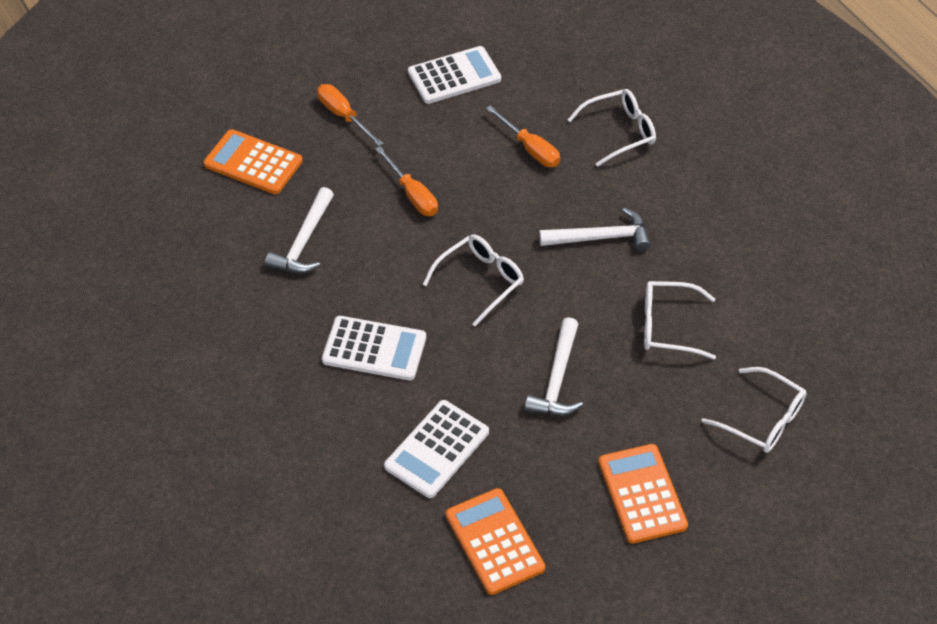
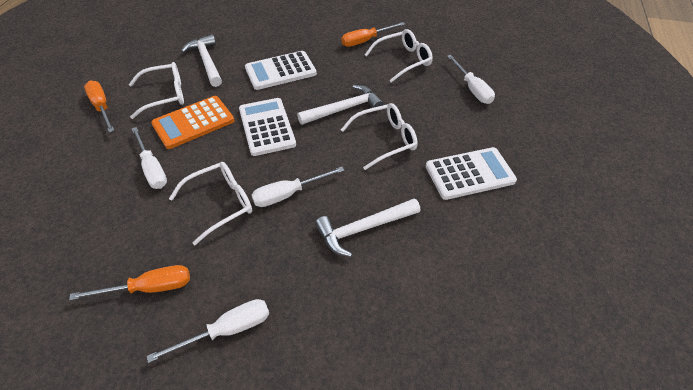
orange calculator: [203,129,303,194] [446,488,545,595] [598,444,688,544] = 3 -> [151,96,235,149] = 1
white screwdriver: none = 0 -> [132,127,167,189] [147,299,269,363] [252,167,344,207] [447,55,495,104] = 4

